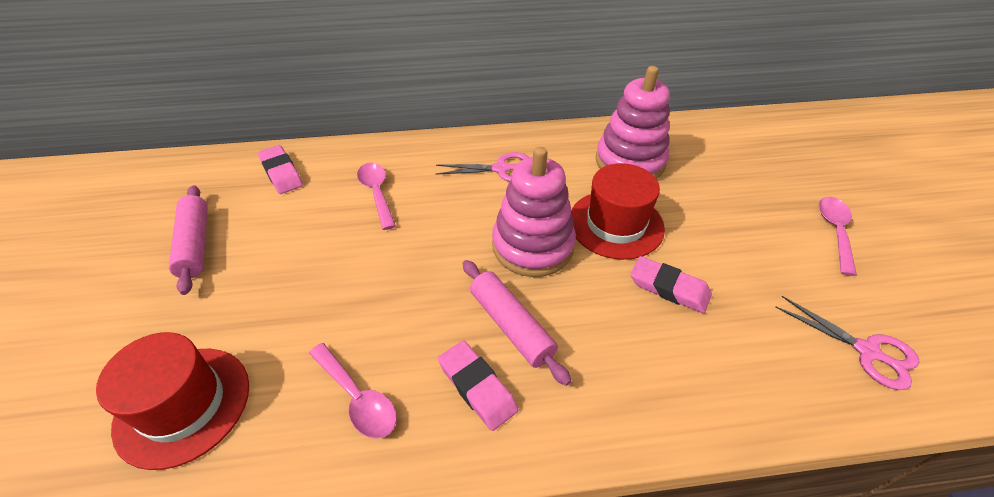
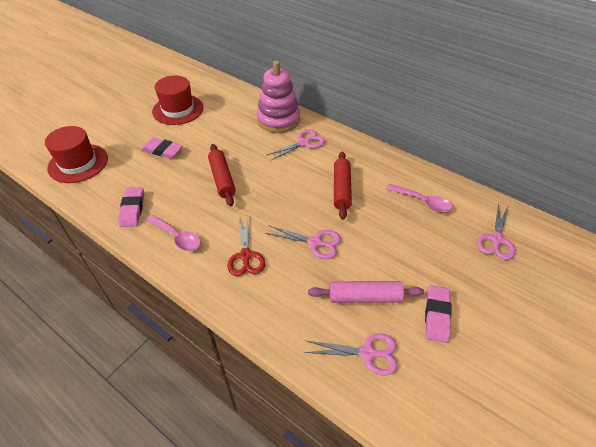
pink rolling pin: [169,185,208,295] [463,260,571,386] = 2 -> [308,281,424,303] = 1
pink scissors: [436,152,529,182] [775,296,920,390] = 2 -> [265,225,341,259] [267,129,325,161] [304,333,398,375] [477,203,515,260] = 4
pink spoon: [309,343,397,439] [357,163,396,230] [819,197,857,276] = 3 -> [146,215,201,251] [386,184,452,212] = 2
pink stacking toy: [492,147,576,277] [596,66,670,179] = 2 -> [257,61,300,133] = 1
red rolling pin: none = 0 -> [208,144,236,206] [334,152,352,220] = 2
red scissors: none = 0 -> [227,216,265,276] = 1

